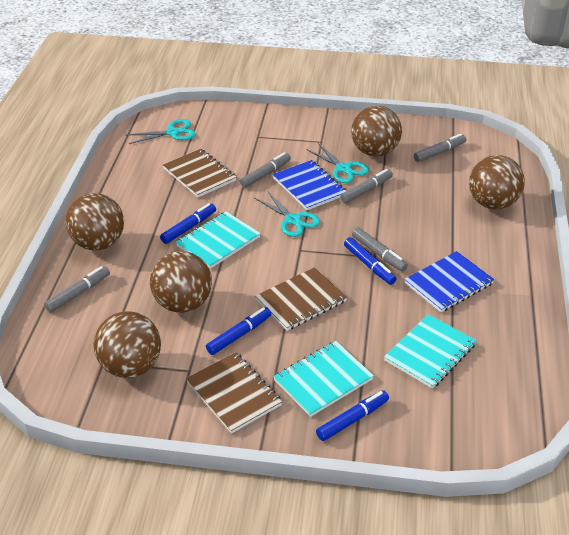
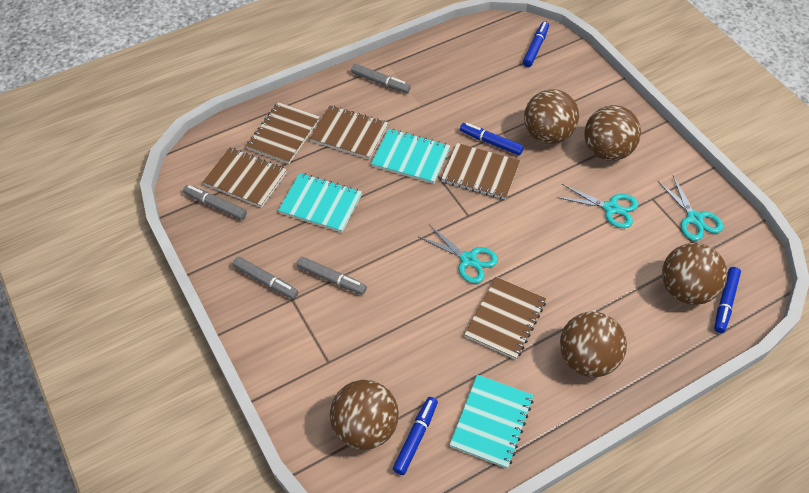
blue notebook: [273,160,346,210] [404,251,495,312] = 2 -> none = 0
brown notebook: [163,149,236,197] [186,352,282,434] [255,267,347,331] = 3 -> [203,147,287,208] [246,102,320,164] [310,105,388,159] [441,143,520,200] [464,277,546,360] = 5
grey marker: [44,266,110,312] [240,152,291,188] [340,169,393,203] [352,227,408,272] [414,134,466,162] = 5 -> [183,185,247,220] [233,257,298,299] [297,257,367,295] [351,64,411,93] = 4

